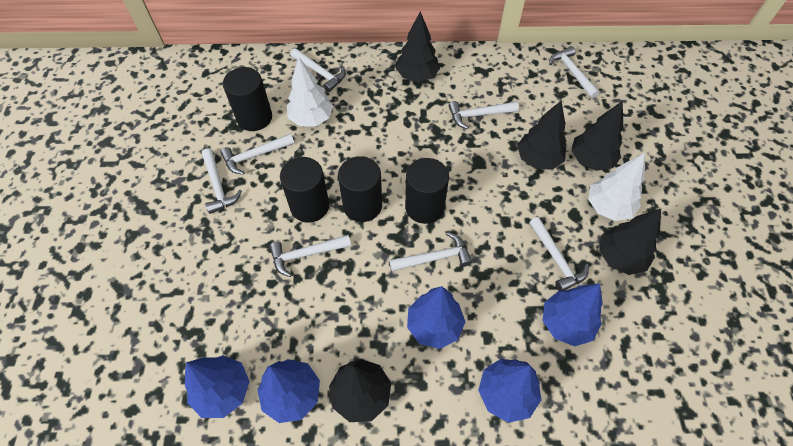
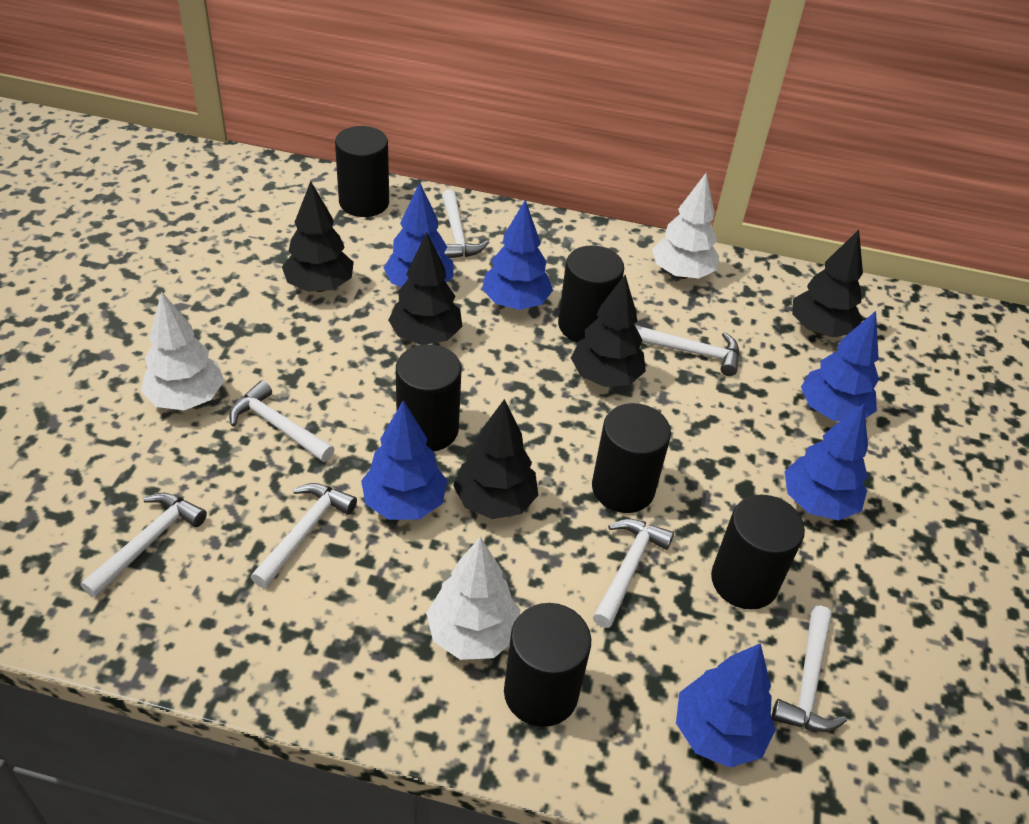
black cylinder: [223,67,272,131] [280,157,329,223] [338,156,382,222] [405,158,449,224] = 4 -> [335,126,389,217] [396,344,461,451] [504,603,591,727] [558,246,624,342] [592,403,671,513] [711,494,805,610] = 6
blue tree: [185,355,250,418] [257,359,320,423] [407,286,465,349] [478,359,541,423] [543,284,603,346] = 5 -> [361,400,447,520] [384,182,453,287] [482,200,553,310] [676,643,776,768] [785,404,868,520] [801,311,879,421] = 6
white hammer: [202,148,242,214] [220,134,295,175] [270,235,351,277] [291,48,346,92] [389,232,472,272] [449,101,519,129] [529,217,589,291] [549,46,600,98] = 8 -> [81,493,207,598] [229,380,334,462] [251,483,357,588] [442,190,489,258] [593,519,674,628] [636,325,739,376] [772,606,847,732] = 7
white tree: [287,57,333,126] [588,153,645,221] = 2 -> [141,292,224,410] [426,537,521,660] [652,173,719,279] = 3

